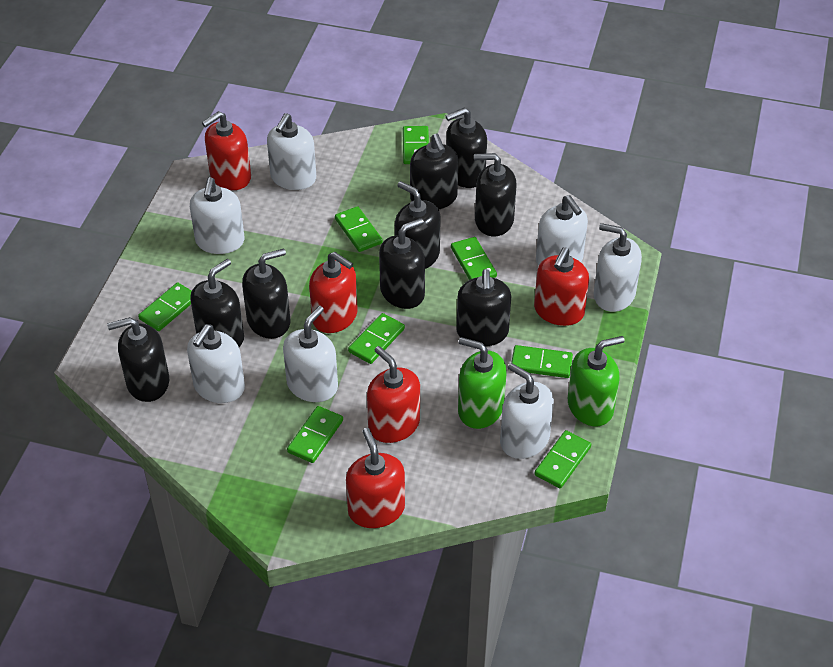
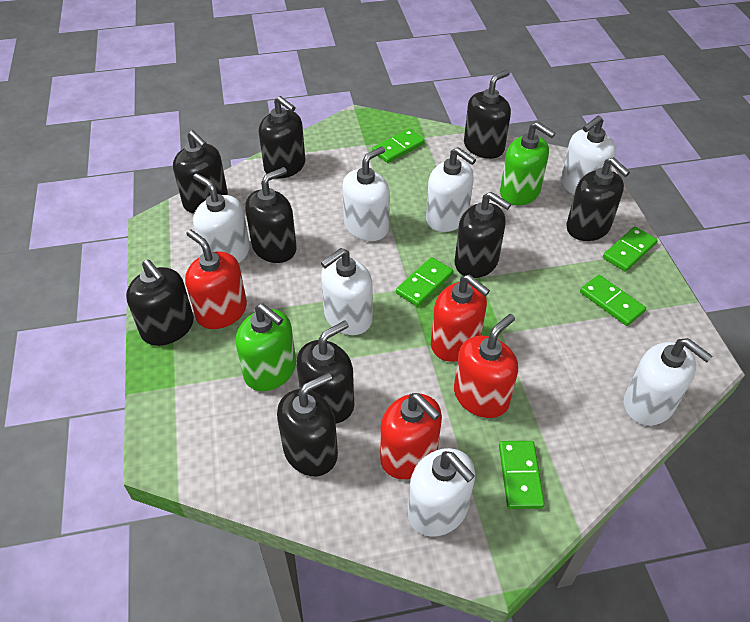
green domino: [138,282,192,331] [287,406,343,463] [335,206,383,252] [348,313,405,364] [403,126,429,164] [451,237,497,280] [511,345,573,378] [534,430,591,488] = 8 -> [372,129,425,163] [396,257,453,307] [499,441,545,509] [580,275,646,326] [603,227,658,272] = 5
red soap dispenser: [202,111,251,190] [309,252,358,333] [346,428,405,528] [367,346,420,443] [534,247,589,326] = 5 -> [185,229,247,329] [380,393,442,479] [431,274,490,362] [454,314,518,418] = 4

